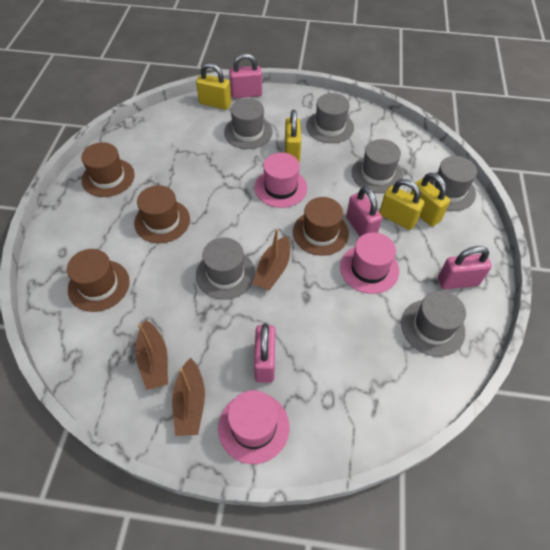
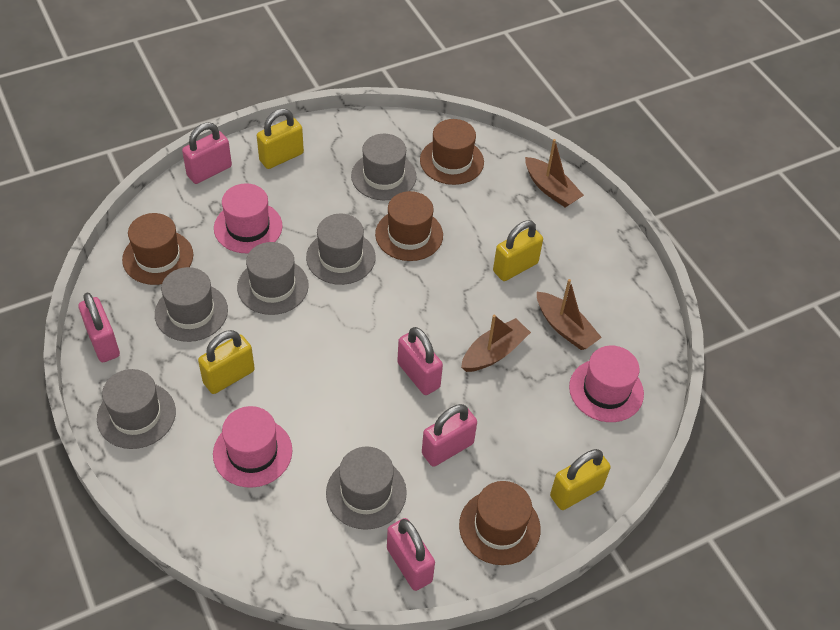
pink padlock: [229,53,262,98] [254,324,276,383] [346,186,382,237] [438,246,492,289] = 4 -> [78,293,120,362] [182,123,232,184] [387,518,435,591] [397,327,443,395] [422,404,477,467] = 5

